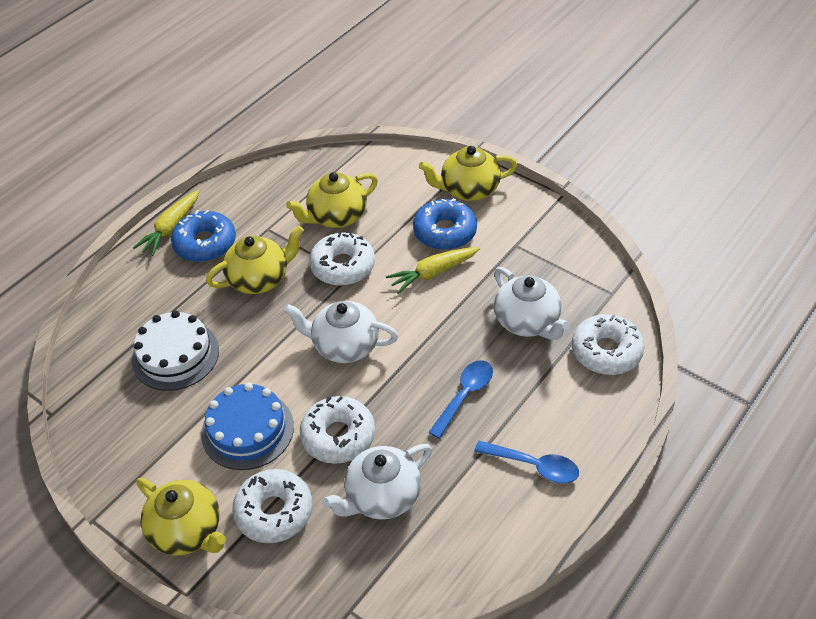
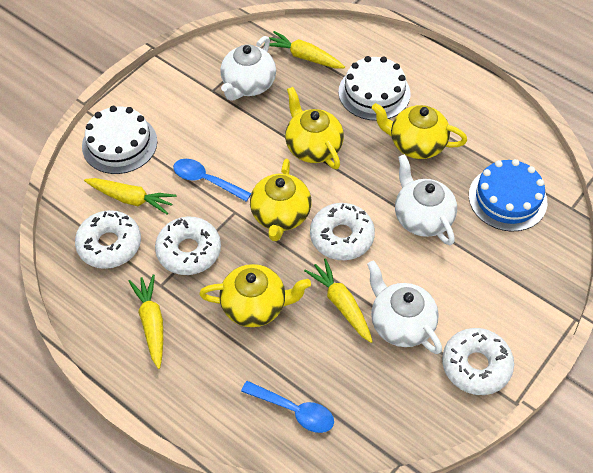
blue donut: [171,210,236,262] [413,198,477,250] = 2 -> none = 0
white cake: [131,311,219,391] = 1 -> [82,106,157,174] [339,56,411,121] = 2
yellow carrot: [133,190,199,256] [386,247,480,294] = 2 -> [84,178,176,215] [128,274,163,369] [264,31,345,68] [304,258,373,343] = 4

